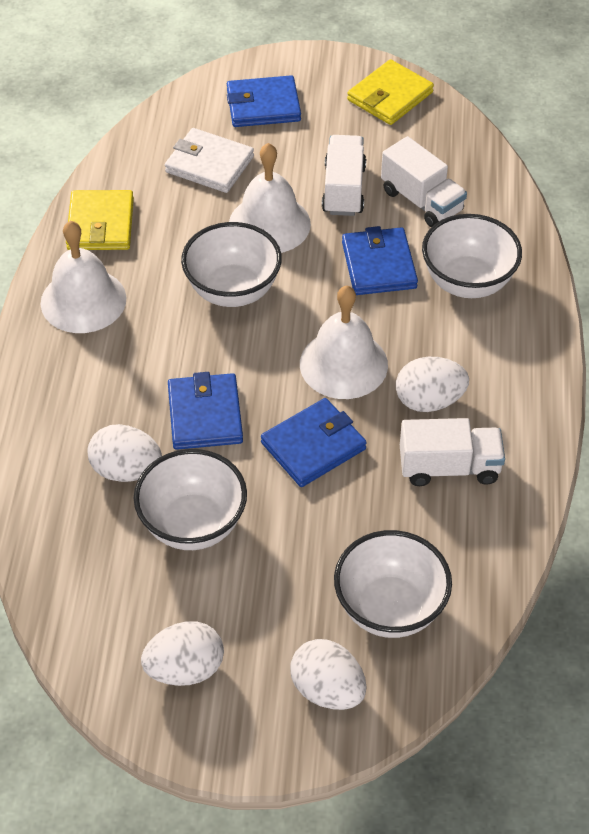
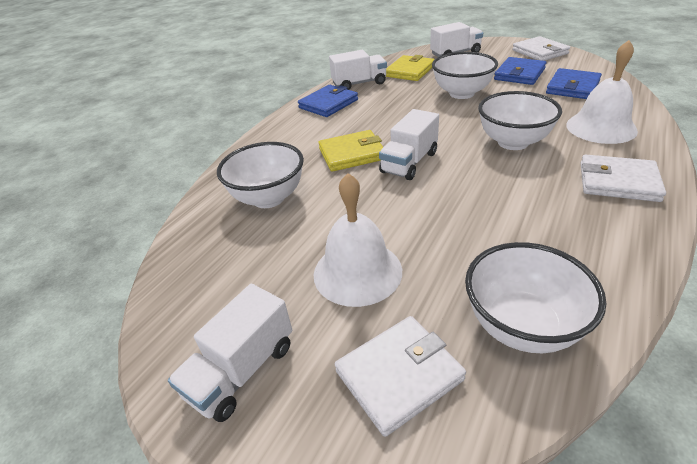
blue wallet: [168,372,243,450] [227,75,301,127] [261,398,367,487] [342,226,418,295] = 4 -> [298,85,358,117] [494,57,546,85] [546,68,602,99] = 3
white bell: [41,221,126,333] [229,143,311,253] [300,286,388,399] = 3 -> [314,173,402,307] [566,40,638,144] = 2
white egg: [87,424,162,482] [141,622,224,686] [290,639,367,710] [396,357,469,412] = 4 -> none = 0
white truck: [322,135,366,216] [381,136,467,227] [400,418,505,486] = 3 -> [168,284,292,422] [329,50,387,90] [379,109,439,180] [430,22,483,57] = 4
white wallet: [165,128,254,193] = 1 -> [335,316,466,437] [512,36,570,61] [581,154,666,202] = 3

